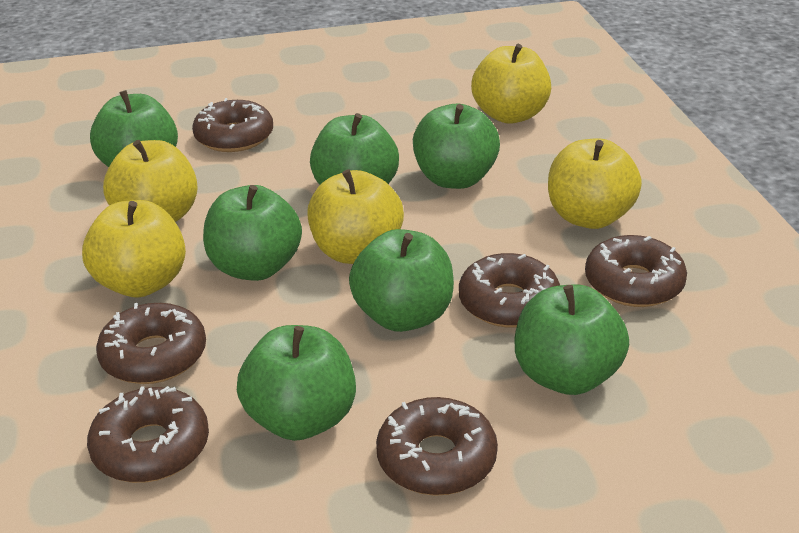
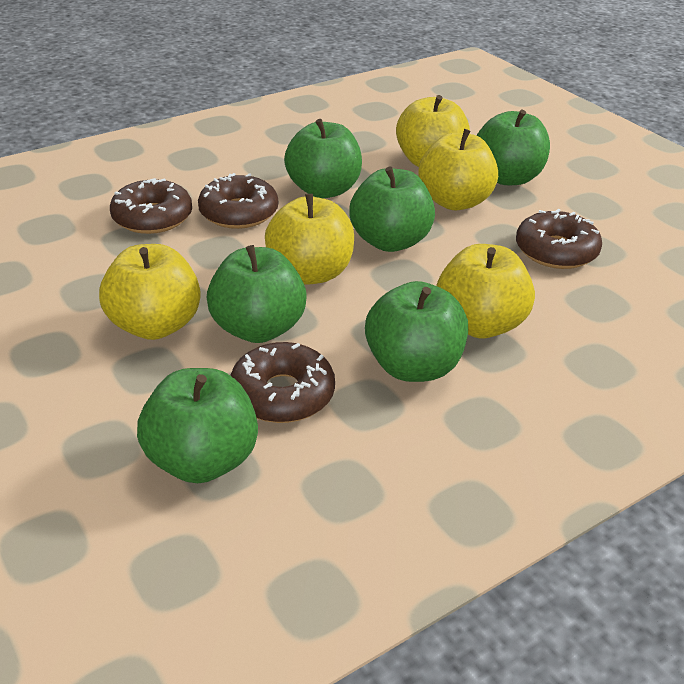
brown donut: [87,386,209,483] [96,303,206,384] [192,98,273,152] [376,397,498,496] [459,253,560,328] [585,235,687,307] = 6 -> [110,178,192,234] [198,173,278,229] [230,342,335,423] [516,209,602,269] = 4
green apple: [90,90,178,167] [203,185,302,281] [237,325,356,441] [310,113,399,185] [349,229,454,332] [413,104,500,189] [515,285,629,395] = 7 -> [137,368,258,483] [207,245,307,343] [284,119,362,198] [349,167,435,252] [365,281,468,382] [476,110,550,185] = 6

